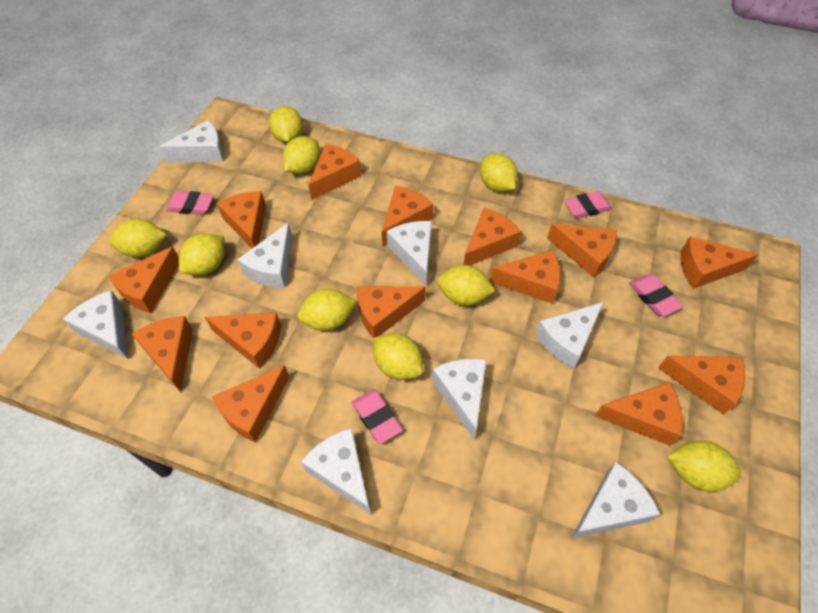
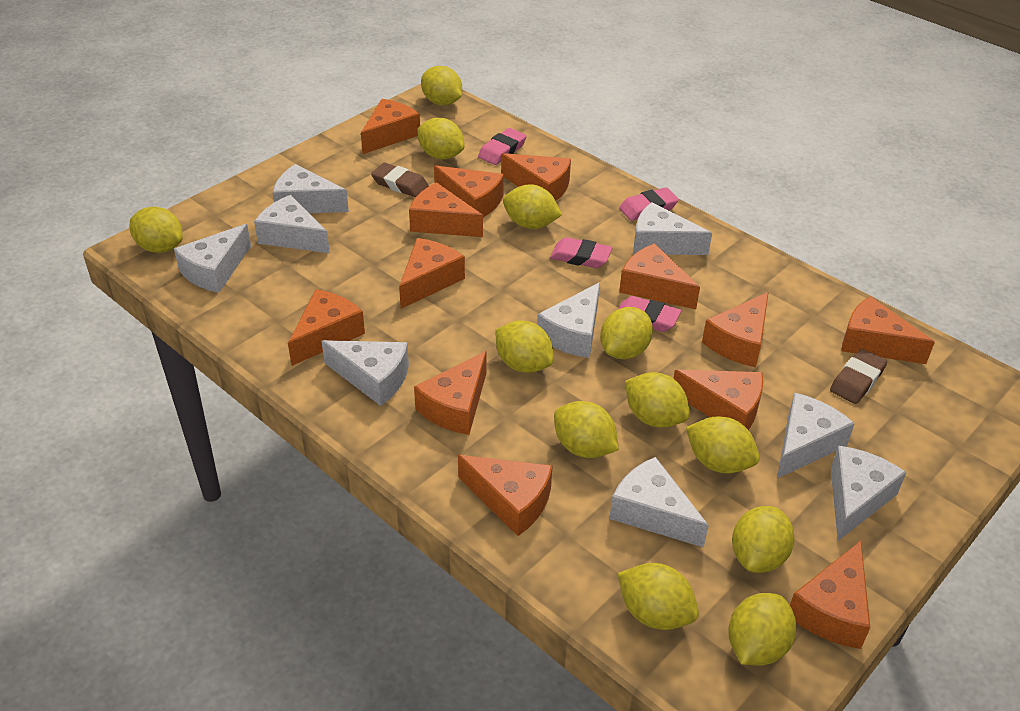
brown eraser: none = 0 -> [371,163,429,197] [830,349,887,404] = 2
orange cheese: [108,246,179,313] [132,316,193,392] [205,312,281,369] [212,365,289,443] [217,191,266,248] [308,144,361,200] [357,286,426,338] [382,186,433,247] [464,208,521,266] [490,250,560,304] [547,223,617,277] [595,382,683,446] [658,356,745,415] [680,236,758,289] = 14 -> [288,289,365,366] [361,99,420,154] [399,238,465,309] [409,182,483,237] [414,351,487,435] [434,165,504,218] [458,455,553,536] [501,153,571,201] [619,243,700,309] [673,370,763,430] [702,292,769,367] [790,541,870,649] [842,296,935,364] = 13
white cheese: [63,290,129,360] [160,120,224,163] [237,222,293,288] [301,428,371,515] [387,221,432,286] [432,359,486,439] [536,302,604,369] [571,462,660,539] = 8 -> [174,224,251,293] [254,195,330,253] [273,164,349,213] [322,340,409,406] [537,282,600,358] [609,457,709,548] [634,202,712,255] [777,393,855,479] [831,446,906,541] = 9
yellow lemon: [109,219,167,258] [179,233,225,275] [269,106,303,143] [282,136,320,174] [297,289,356,331] [373,333,423,380] [437,265,495,306] [480,153,518,192] [667,441,742,491] = 9 -> [130,207,183,253] [417,118,465,159] [421,66,462,105] [495,320,554,373] [503,184,562,229] [554,401,619,458] [600,307,653,359] [618,563,699,630] [625,372,690,428] [686,417,760,473] [728,593,796,666] [732,506,794,573] = 12

